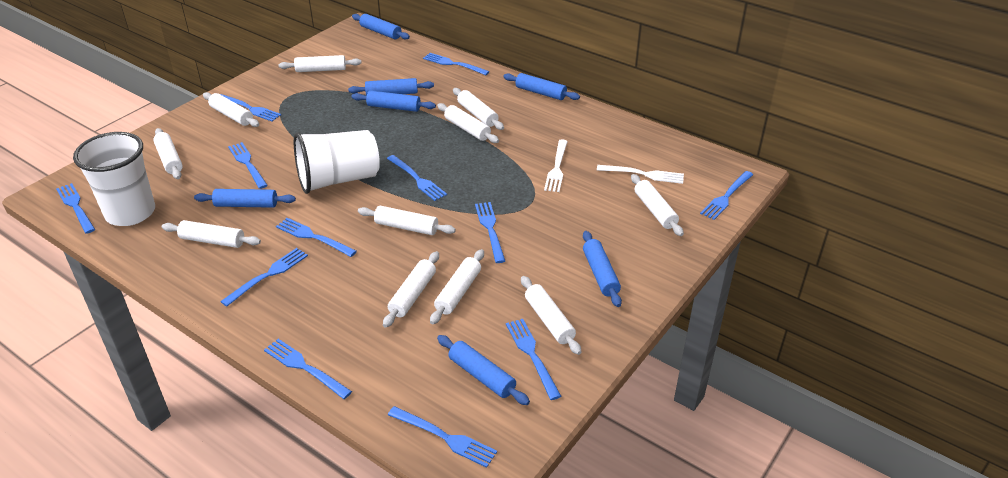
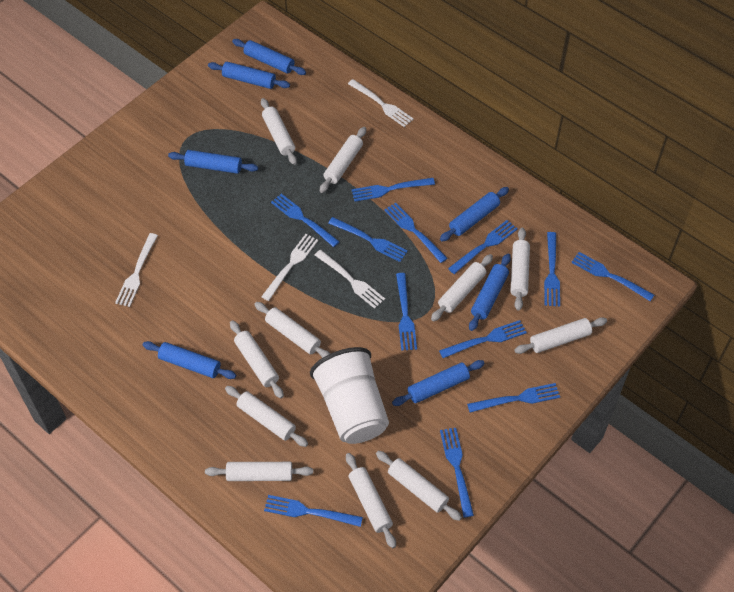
white cup: [73,132,155,226] [294,130,380,194] = 2 -> [310,347,389,444] = 1
white fork: [544,139,568,192] [597,165,684,184] = 2 -> [115,233,158,307] [261,234,318,301] [315,250,385,309] [348,79,414,127] = 4

